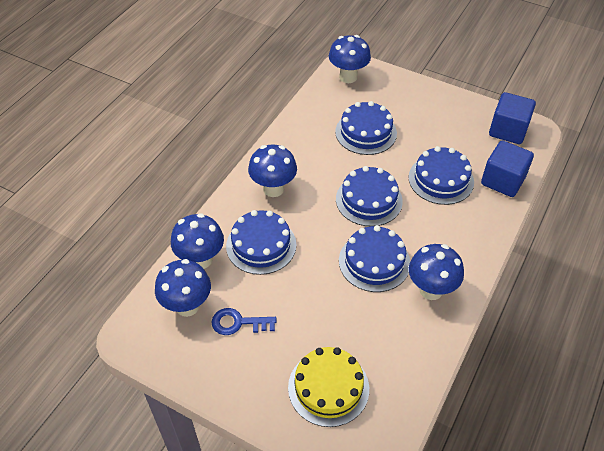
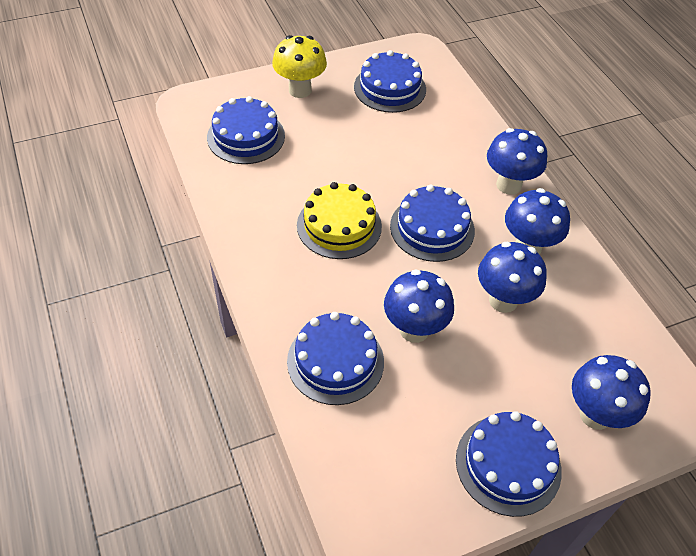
blue cube: [481,140,534,197] [489,92,536,144] = 2 -> none = 0
blue key: [212,308,277,335] = 1 -> none = 0
yellow mushroom: none = 0 -> [272,35,327,98] = 1

